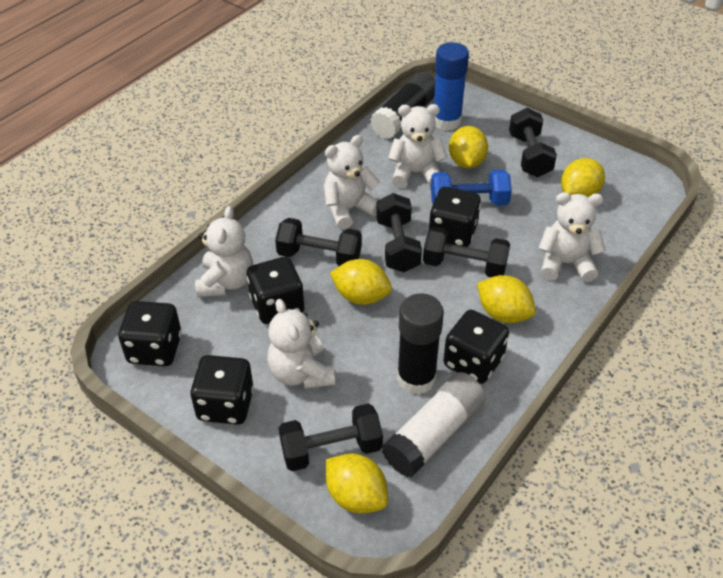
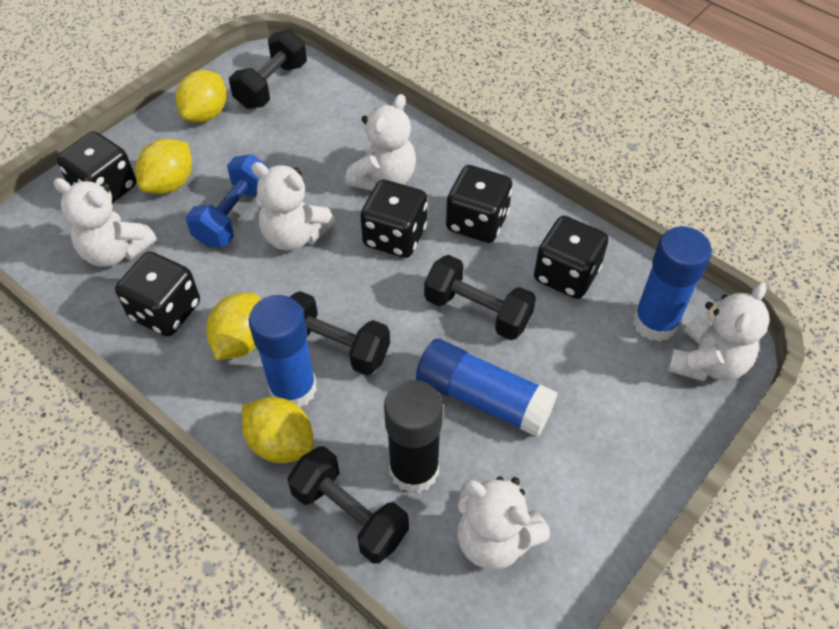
black dumbbell: [275,218,362,266] [279,404,383,471] [376,193,422,272] [423,226,510,277] [509,108,557,177] = 5 -> [229,30,307,109] [288,446,409,564] [290,291,390,376] [424,255,536,340] = 4
black glue stick: [370,72,435,139] [397,293,444,395] = 2 -> [384,380,443,493] = 1
blue glue stick: [434,42,469,131] = 1 -> [249,295,317,407] [416,339,558,437] [633,227,712,342] = 3
white glue stick: [382,372,486,477] = 1 -> none = 0
yellow lemon: [326,454,388,513] [330,259,392,305] [449,126,488,168] [477,275,536,323] [561,158,605,197] = 5 -> [135,139,192,194] [175,70,227,122] [206,293,261,360] [242,397,314,463] = 4

